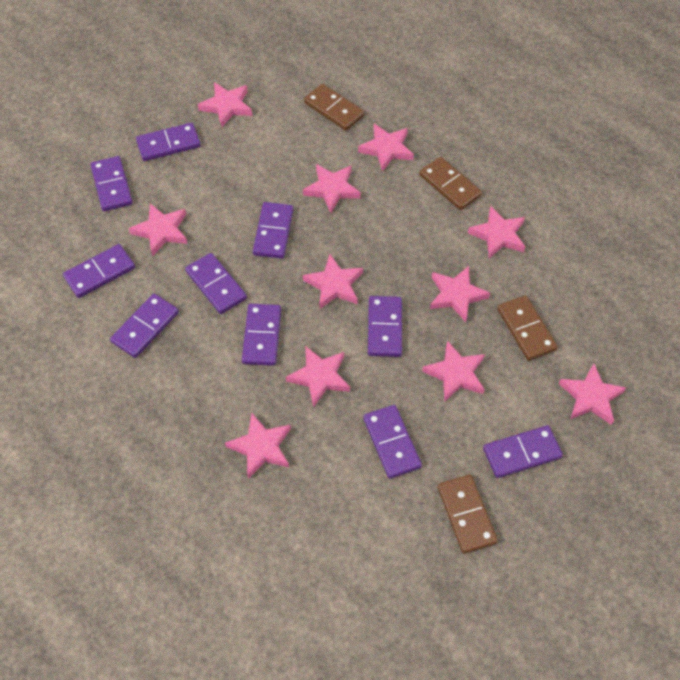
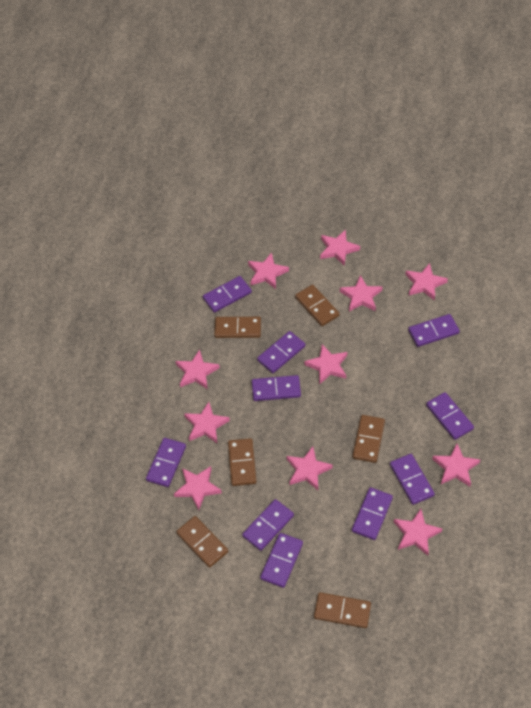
brown domino: [304,84,365,131] [419,157,482,210] [437,475,498,554] [497,295,558,361] = 4 -> [176,516,228,568] [214,317,261,338] [228,438,256,486] [295,285,340,326] [314,592,371,628] [352,415,385,463] = 6

